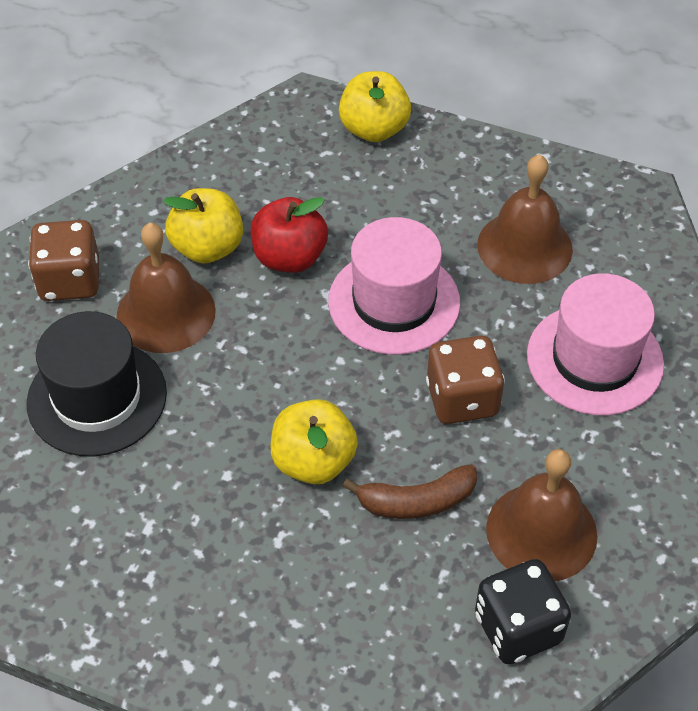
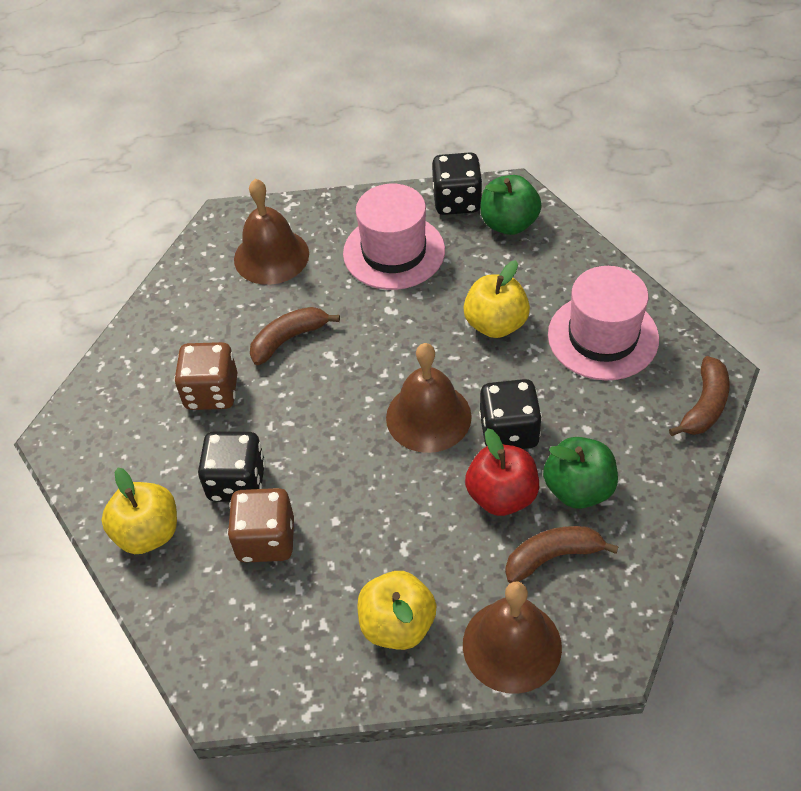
black dice: [475,559,571,664] = 1 -> [198,431,266,502] [432,152,483,215] [479,379,542,449] = 3
black hat: [27,311,167,457] = 1 -> none = 0
brown banana: [343,464,477,519] = 1 -> [250,307,340,365] [505,526,619,583] [669,356,730,436] = 3
green apple: none = 0 -> [480,175,542,235] [543,437,618,509] = 2

